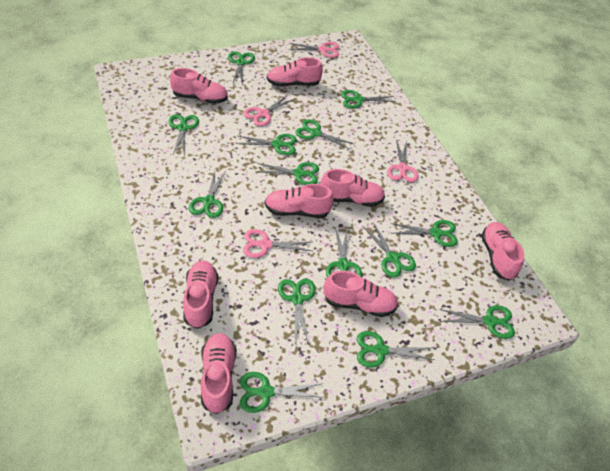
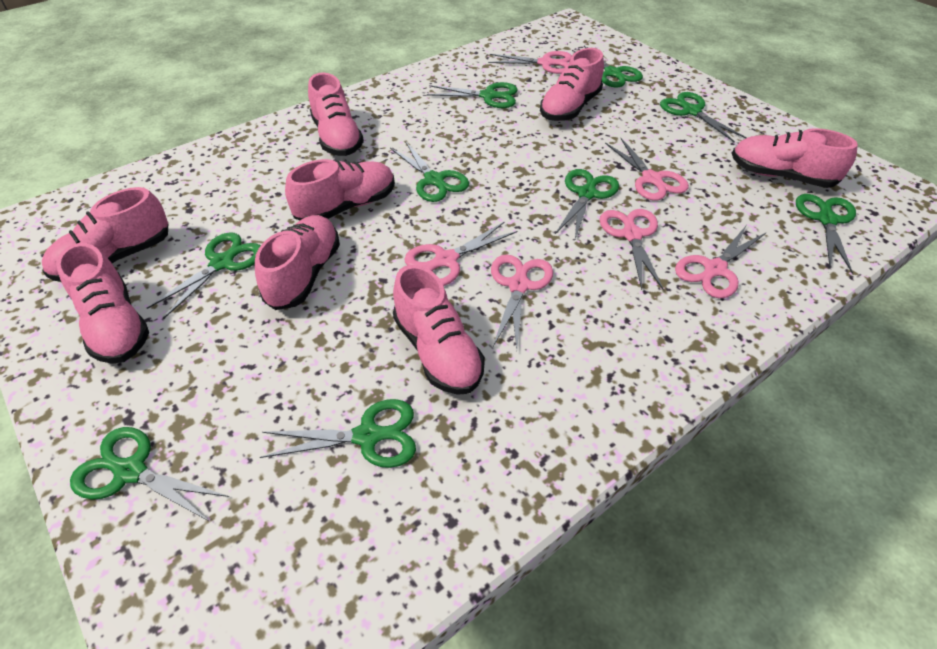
green scissors: [168,114,199,155] [189,171,226,218] [228,51,255,82] [236,134,297,155] [240,372,324,413] [256,162,319,185] [278,279,316,344] [295,119,354,150] [326,227,362,278] [341,90,396,109] [357,331,435,368] [363,222,416,278] [391,220,458,247] [439,305,515,339] = 14 -> [70,427,229,522] [147,232,261,319] [260,399,416,468] [390,141,469,202] [427,82,518,108] [555,169,619,239] [572,46,643,88] [660,92,747,143] [796,194,856,273] = 9
pink scissors: [243,229,312,258] [244,95,295,126] [289,42,339,58] [387,139,418,182] = 4 -> [404,221,517,286] [488,51,572,74] [491,255,553,349] [599,209,664,291] [605,138,689,201] [675,225,767,298] = 6

